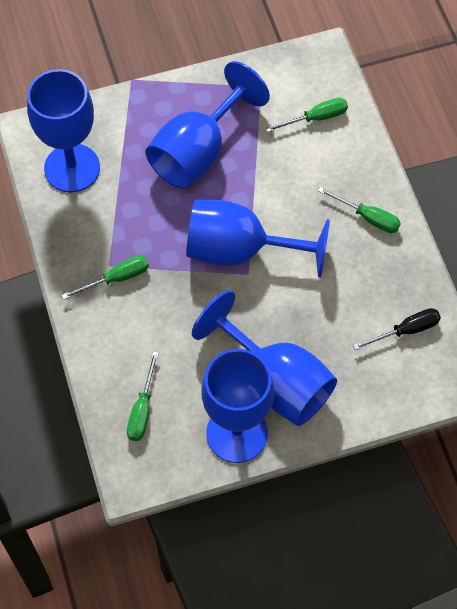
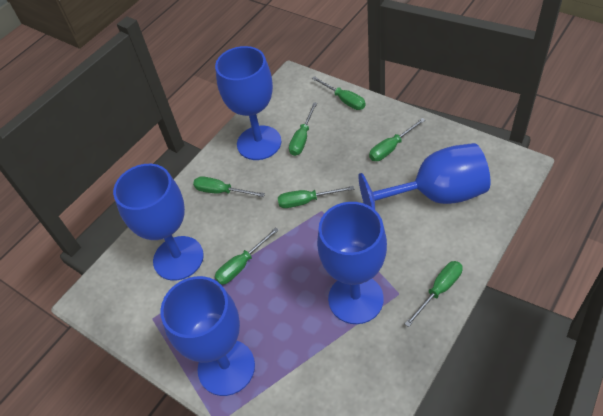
black screwdriver: [353,308,441,350] = 1 -> none = 0
green screwdriver: [62,255,149,299] [127,351,159,441] [266,98,348,132] [318,187,401,233] = 4 -> [193,176,265,197] [215,227,279,285] [278,186,354,208] [289,102,317,156] [312,76,366,110] [369,118,425,161] [405,261,463,327] = 7

